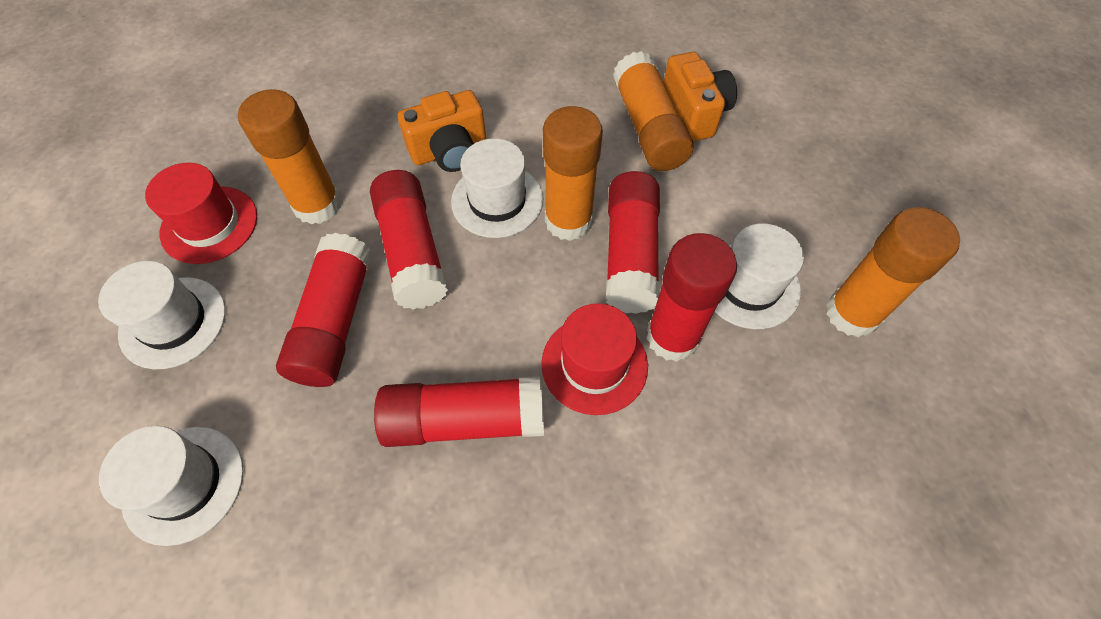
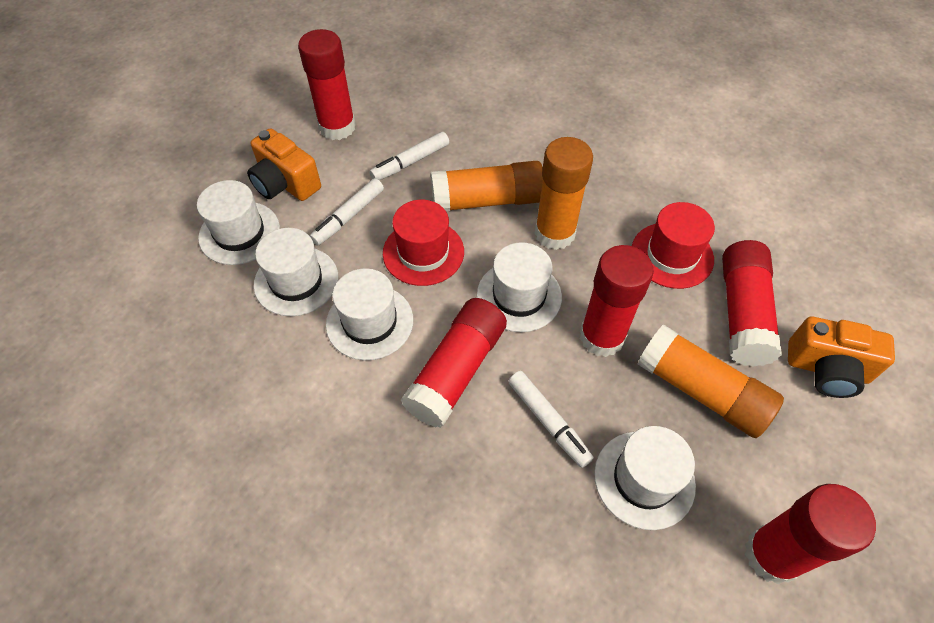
orange glue stick: [238,89,341,224] [543,106,603,241] [613,51,694,171] [826,207,960,337] = 4 -> [431,161,543,211] [535,137,593,250] [638,325,784,438] = 3
white hat: [98,261,225,369] [99,426,244,546] [451,138,543,238] [715,223,804,329] = 4 -> [197,180,280,265] [254,228,338,316] [326,268,413,360] [477,242,562,332] [594,426,696,530] = 5
white marker: none = 0 -> [310,178,384,246] [370,132,449,180] [508,371,594,468] = 3

